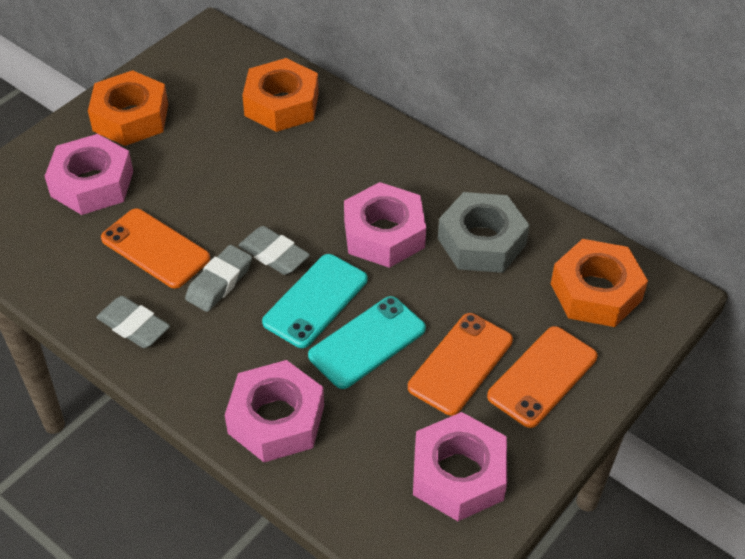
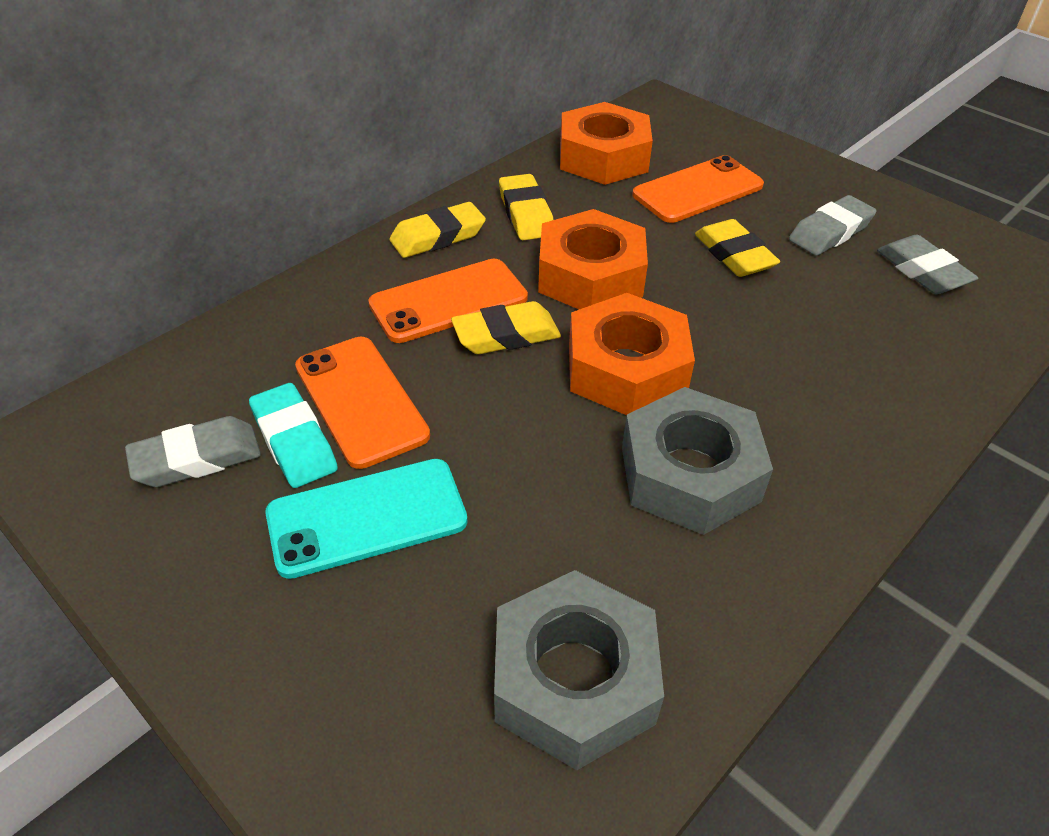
grey nut: [438,192,529,273] = 1 -> [494,570,664,770] [622,387,773,535] = 2
pink nut: [45,134,133,215] [225,360,324,462] [344,182,426,268] [413,412,507,521] = 4 -> none = 0
turquoise eraser: none = 0 -> [249,383,338,488] = 1
turquoise phone: [262,254,368,348] [308,296,426,389] = 2 -> [265,459,468,579] = 1
yellow eraser: none = 0 -> [389,202,486,258] [451,301,561,354] [499,174,554,240] [695,219,780,277] = 4

